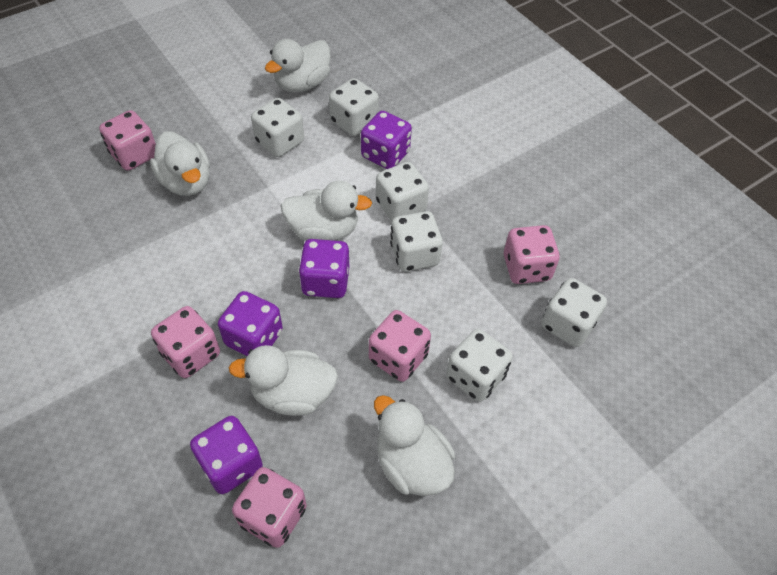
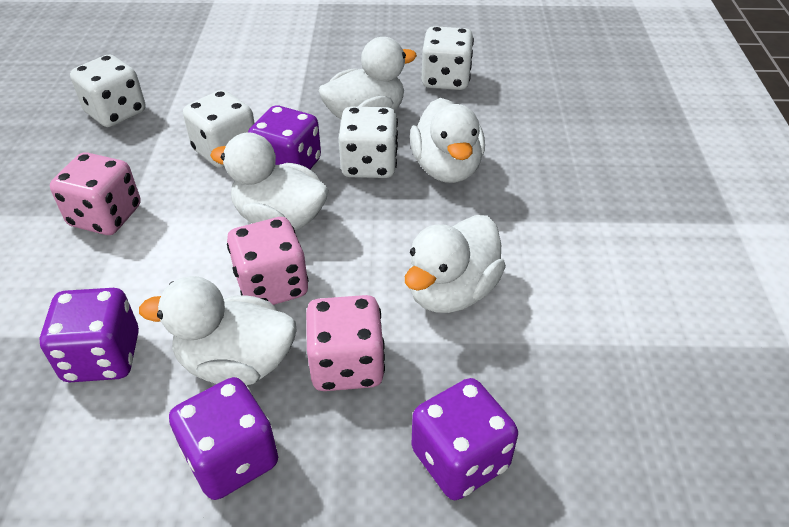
pink dice: [99,110,156,171] [151,306,220,378] [232,467,307,548] [369,310,431,382] [504,225,560,284] = 5 -> [50,152,141,235] [227,217,308,305] [306,295,385,391] = 3
white dice: [251,98,304,157] [329,78,379,136] [376,162,429,221] [390,211,443,272] [446,329,513,402] [542,278,607,347] = 6 -> [70,54,146,127] [183,90,255,168] [339,107,398,178] [422,26,474,90] = 4

